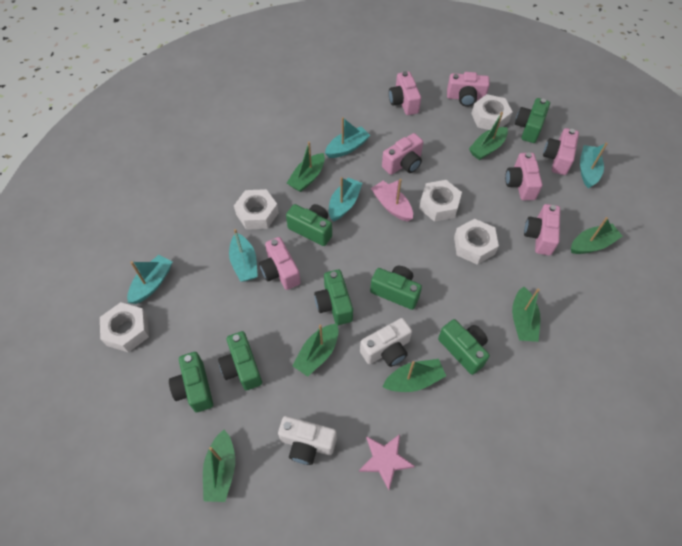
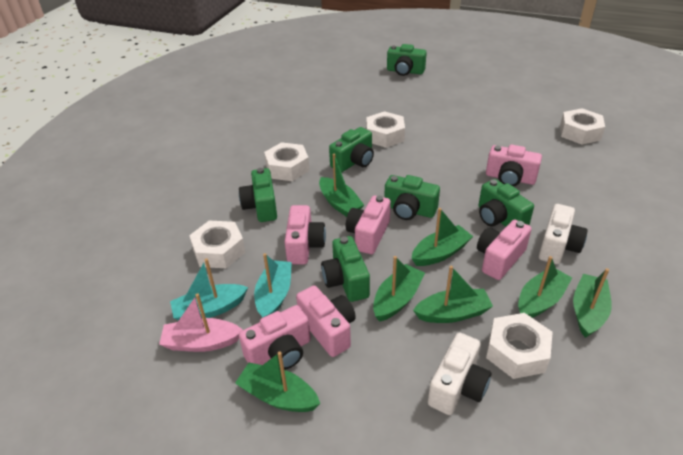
green camera: [169,352,213,412] [218,331,262,391] [286,204,332,246] [314,270,353,325] [370,266,422,310] [438,319,490,375] [515,98,550,143] = 7 -> [239,168,277,222] [321,236,370,302] [329,127,374,172] [384,175,440,220] [387,44,427,76] [478,179,534,227] = 6
pink camera: [259,237,301,290] [382,133,423,175] [389,71,421,115] [447,72,490,107] [505,153,542,200] [524,204,560,256] [543,128,579,175] = 7 -> [239,305,311,370] [285,205,326,264] [296,285,356,357] [346,196,391,254] [477,219,532,280] [486,145,542,187] = 6
pink star: [359,434,415,490] = 1 -> none = 0
turquoise boat: [127,255,172,304] [229,229,258,282] [325,117,371,158] [329,177,362,222] [580,143,608,188] = 5 -> [170,258,248,320] [254,253,292,317] = 2

